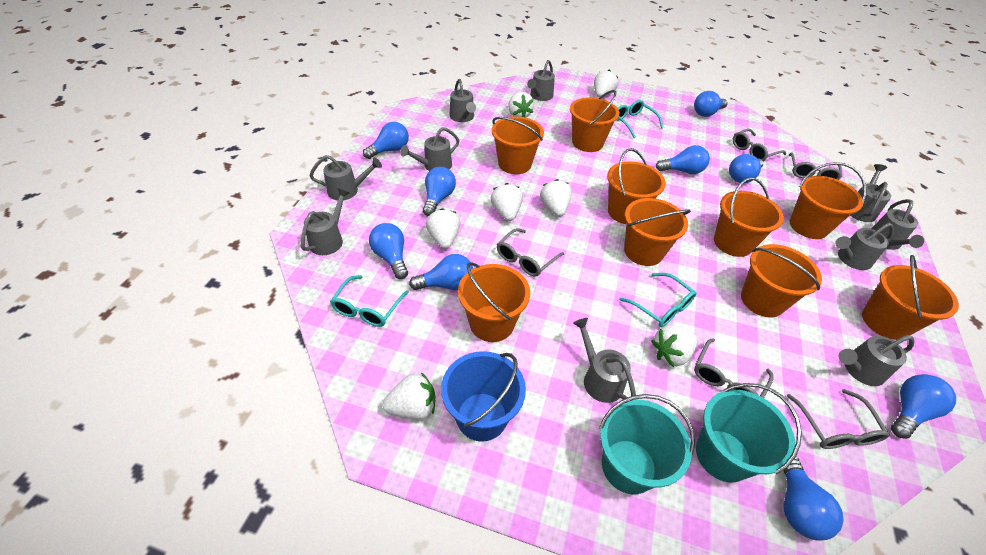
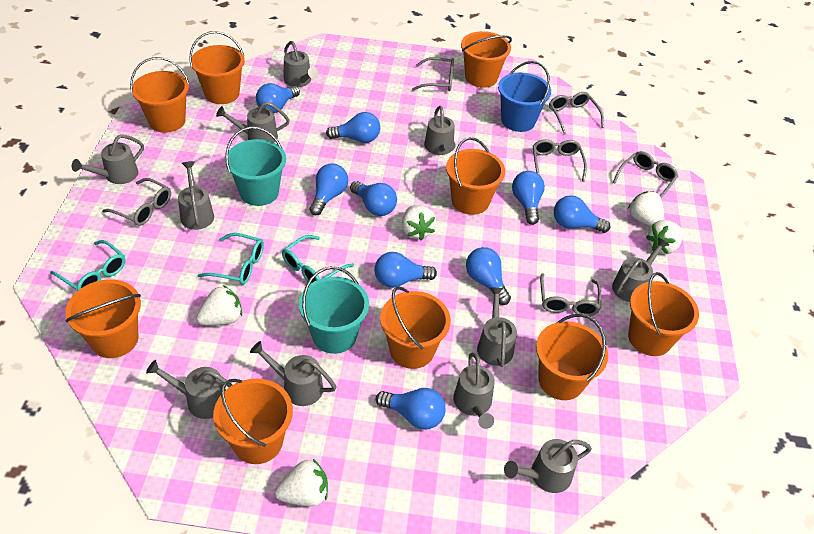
grey glasses: [497,228,564,277] [694,338,774,398] [733,129,786,161] [787,389,890,449] [789,152,842,180] = 5 -> [102,178,171,226] [412,57,454,91] [533,139,587,182] [540,273,601,316] [549,92,604,134] [613,151,678,198] = 6
grey watering can: [300,188,349,255] [309,155,382,200] [400,127,460,171] [449,79,476,122] [527,60,555,101] [573,318,636,403] [835,223,894,270] [839,335,914,386] [850,164,891,222] [871,199,924,250] = 10 -> [72,134,144,184] [146,360,233,419] [178,161,214,230] [216,102,290,143] [250,341,336,406] [284,41,318,87] [424,106,456,155] [453,352,495,429] [477,288,517,367] [504,439,592,493] [612,237,669,302] = 11
white strawberry: [382,372,435,420] [426,208,460,249] [491,183,523,221] [508,92,534,118] [540,179,572,217] [594,70,618,97] [651,325,697,367] = 7 -> [196,285,242,325] [275,459,328,506] [402,205,436,240] [628,191,664,226] [646,220,683,254] = 5

